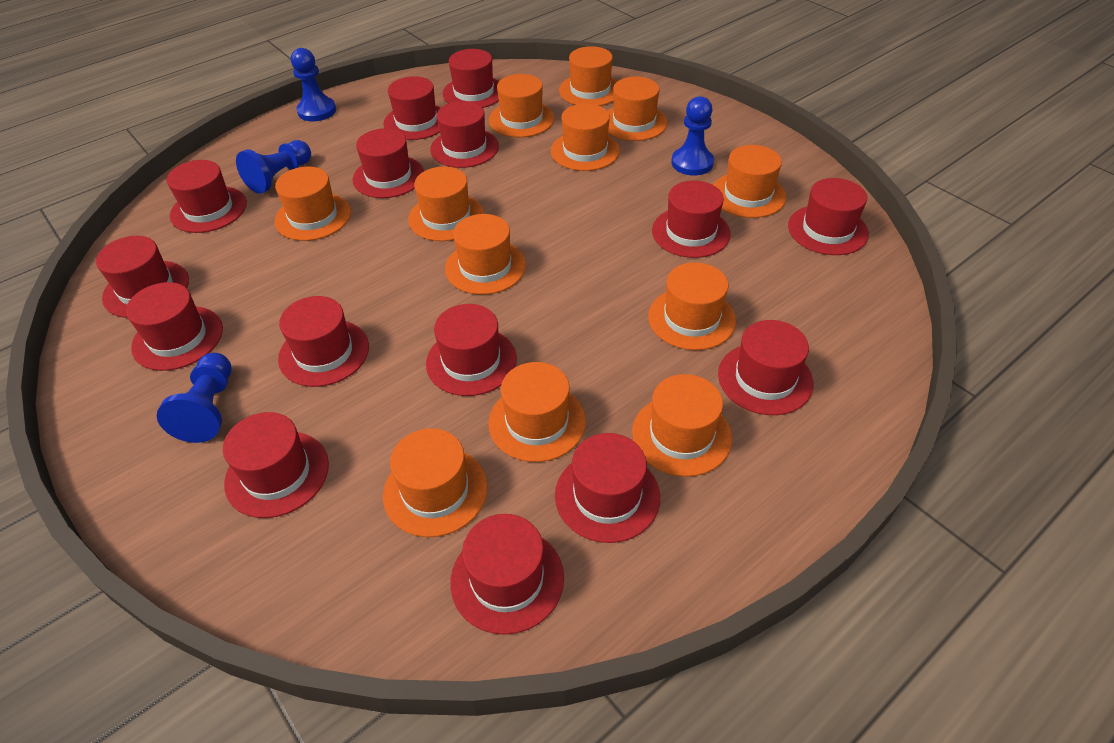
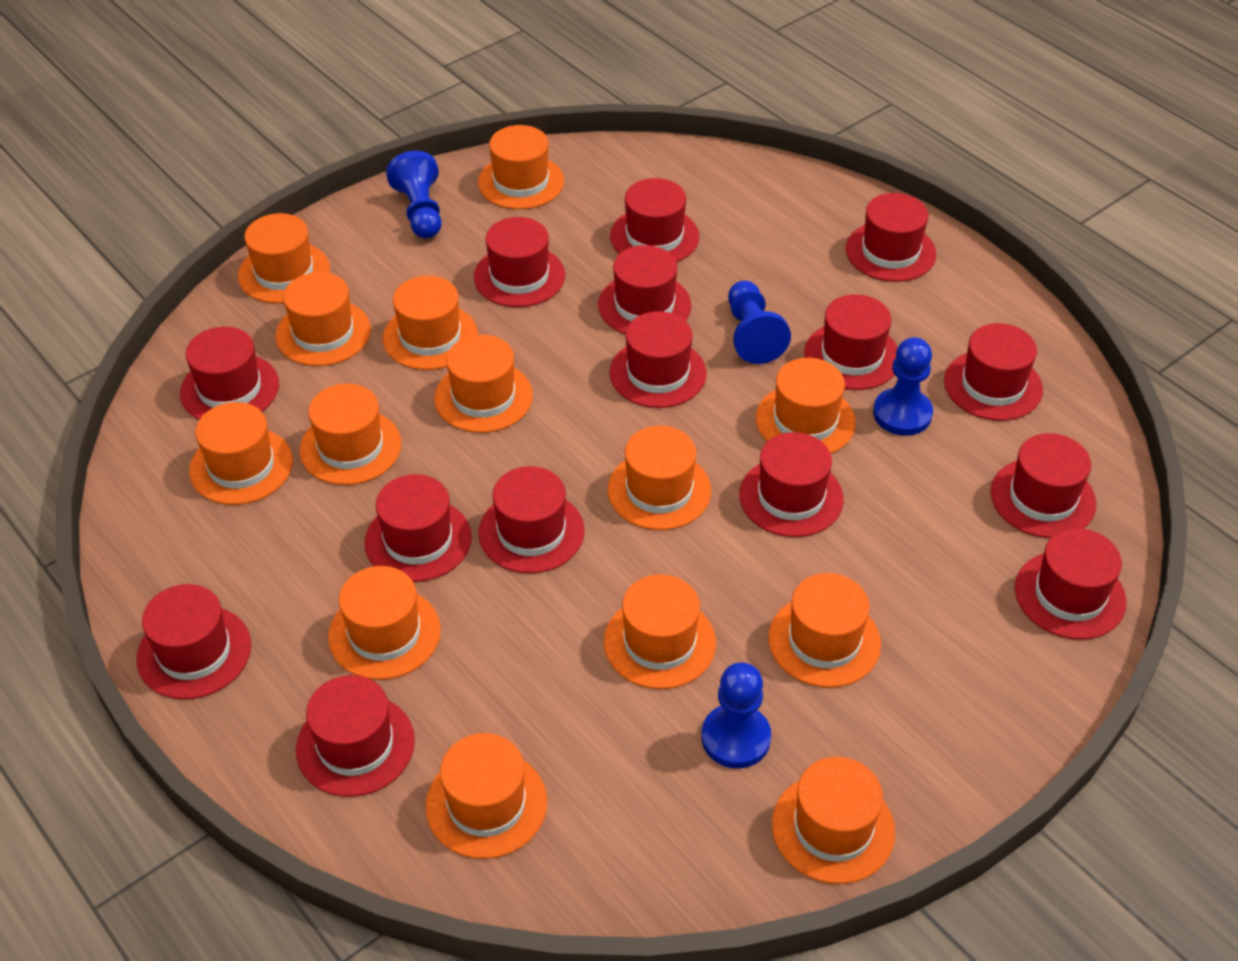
orange hat: [274,167,351,241] [383,428,488,537] [408,167,484,241] [445,214,526,295] [488,362,586,462] [489,74,555,137] [551,104,620,171] [559,46,617,106] [608,77,668,141] [632,374,732,477] [648,262,736,350] [713,145,786,218] = 12 -> [189,402,293,505] [238,213,330,303] [275,272,371,366] [300,384,401,485] [328,566,441,680] [383,276,478,370] [425,733,547,859] [434,335,533,433] [478,125,564,209] [604,575,716,689] [608,426,711,530] [756,358,856,453] [769,573,881,688] [772,757,895,884] = 14

